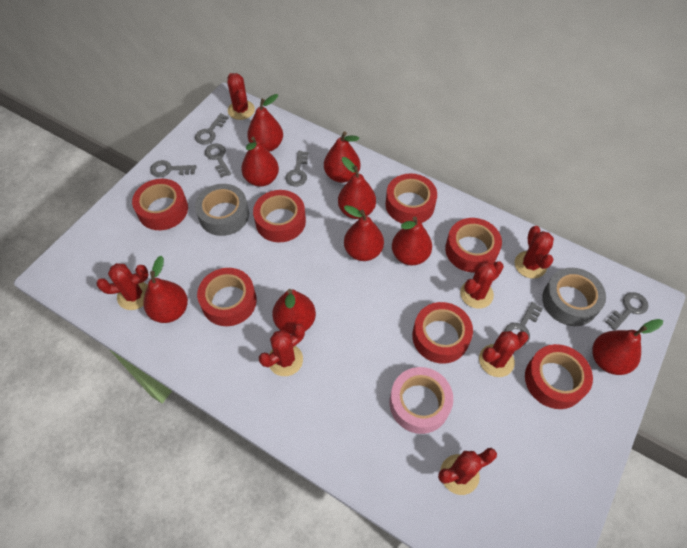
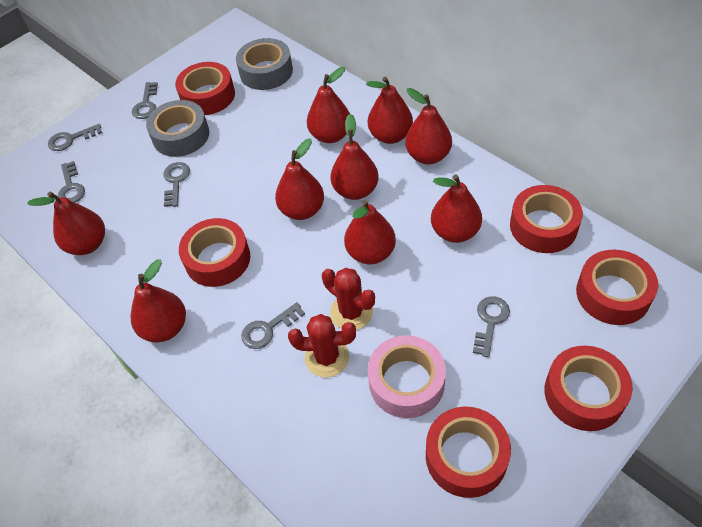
red cactus: [97,263,148,310] [228,73,255,120] [259,324,305,376] [438,448,497,495] [460,261,504,309] [479,331,529,377] [515,226,554,279] = 7 -> [288,314,356,377] [322,268,375,330] = 2
red tape: [132,179,188,230] [197,268,257,326] [253,190,306,242] [385,173,437,223] [412,302,473,364] [445,218,502,273] [525,344,593,409] = 7 -> [175,62,235,115] [179,218,250,287] [426,406,511,498] [510,185,583,253] [545,346,633,431] [576,249,658,325] = 6

